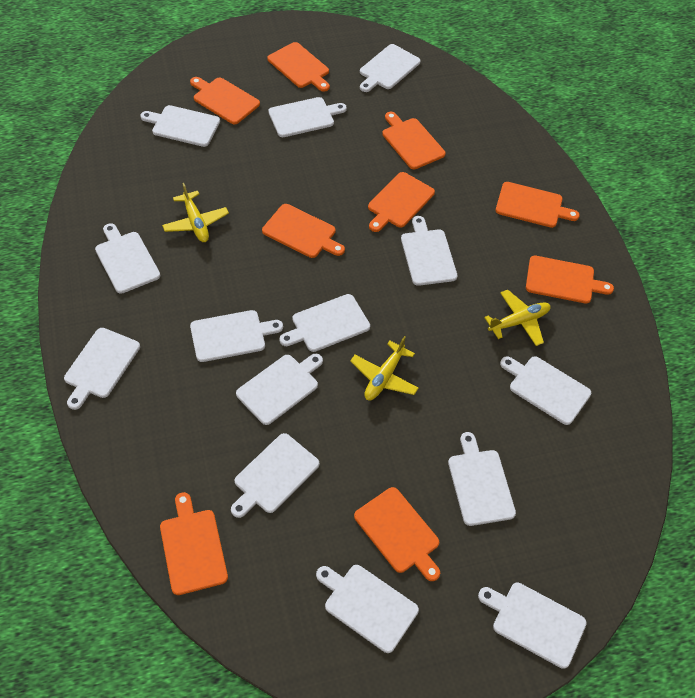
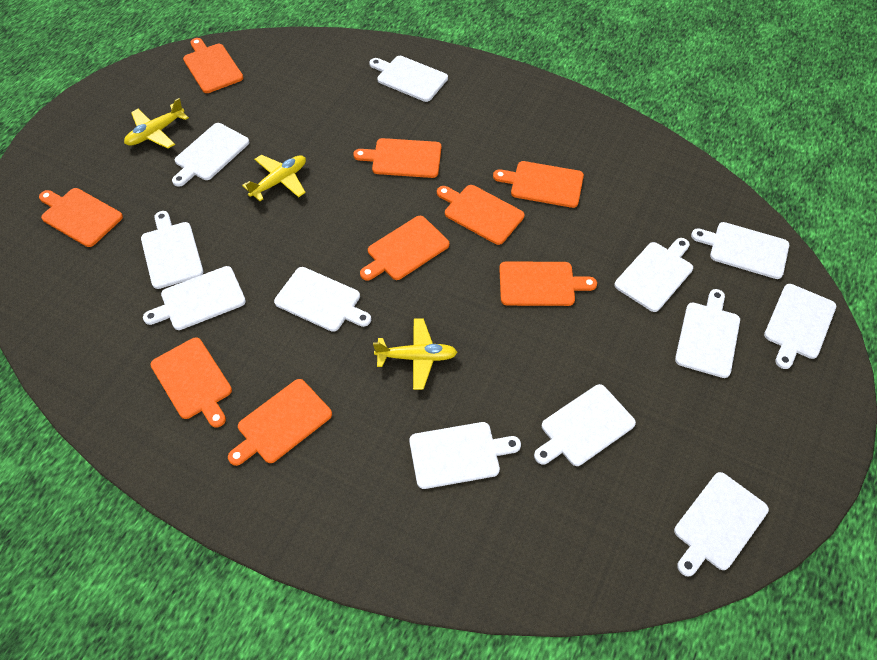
white cutting board: [64,328,140,410] [95,223,161,294] [140,105,220,147] [190,310,283,362] [231,433,319,518] [236,354,323,425] [268,97,347,137] [279,294,370,352] [316,565,419,653] [360,44,421,92] [401,216,457,286] [448,432,516,526] [478,583,587,669] [500,356,591,425] = 14 -> [141,211,204,289] [143,266,246,330] [172,123,249,187] [274,267,371,332] [369,56,448,102] [409,422,521,489] [534,384,636,466] [614,238,693,312] [674,472,769,577] [675,289,740,378] [691,222,789,279] [764,284,836,369] = 12

